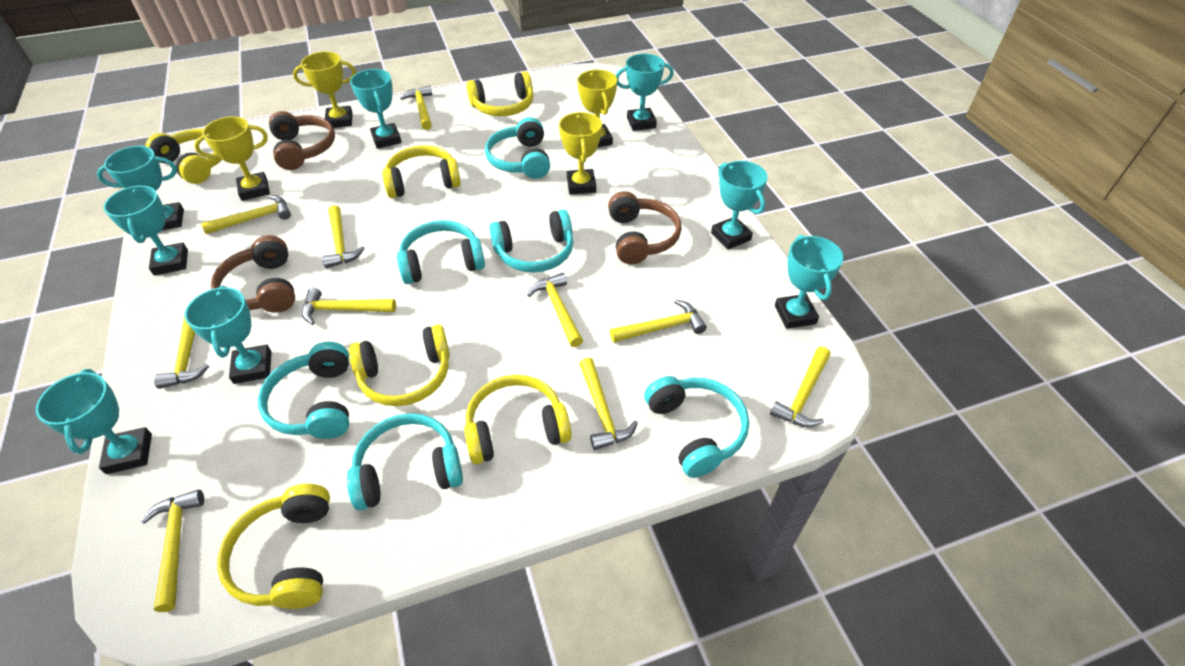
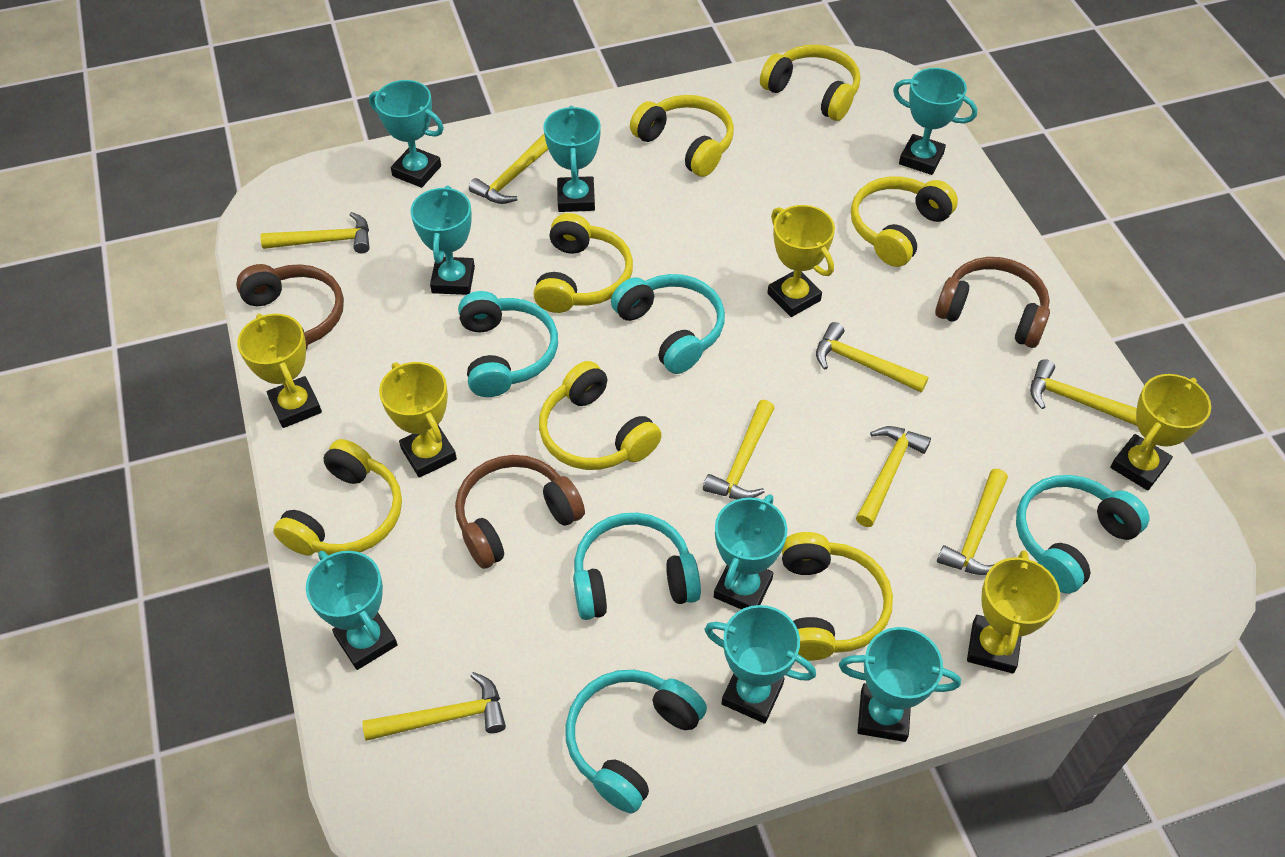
turquoise headphones: [258,342,349,439] [347,413,463,510] [397,220,485,284] [485,117,550,179] [489,209,573,272] [644,376,749,478] = 6 -> [458,291,558,397] [565,670,707,813] [573,513,701,620] [611,274,725,374] [1016,475,1149,594] = 5
yellow hammer: [141,489,204,612] [154,309,209,389] [201,195,291,234] [302,288,396,325] [322,205,365,268] [400,85,432,130] [527,273,583,347] [579,358,638,450] [610,300,707,342] [770,347,831,427] = 10 -> [260,212,370,253] [363,672,506,741] [469,134,548,204] [703,400,774,499] [816,322,929,392] [856,426,931,527] [937,469,1008,575] [1030,359,1137,426] = 8
yellow headphones: [145,129,222,184] [217,484,330,609] [349,324,450,406] [382,145,461,198] [464,375,572,464] [467,71,534,116] = 6 -> [273,439,402,555] [533,213,633,313] [539,361,662,470] [630,95,734,177] [760,45,860,121] [782,532,893,661] [851,176,958,267] = 7
yellow trophy: [194,116,270,201] [293,52,356,128] [559,112,602,195] [577,70,617,147] = 4 -> [237,314,322,428] [379,362,457,478] [767,205,835,317] [967,550,1060,673] [1110,374,1211,491] = 5

